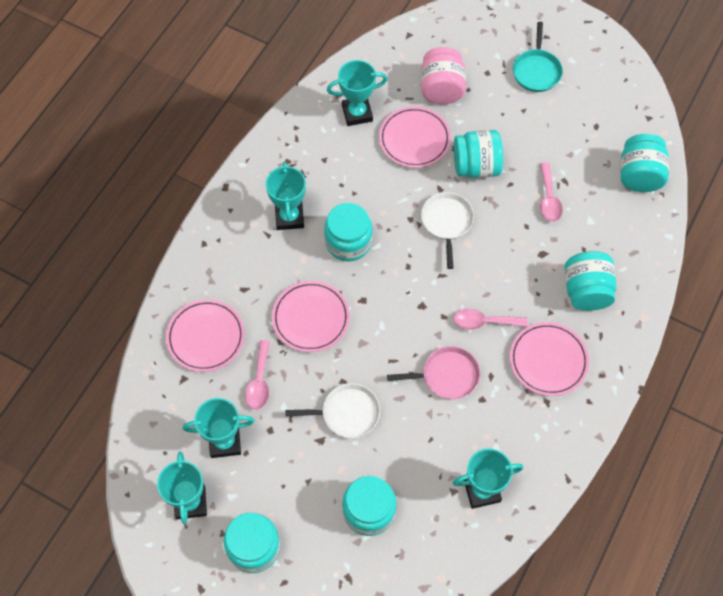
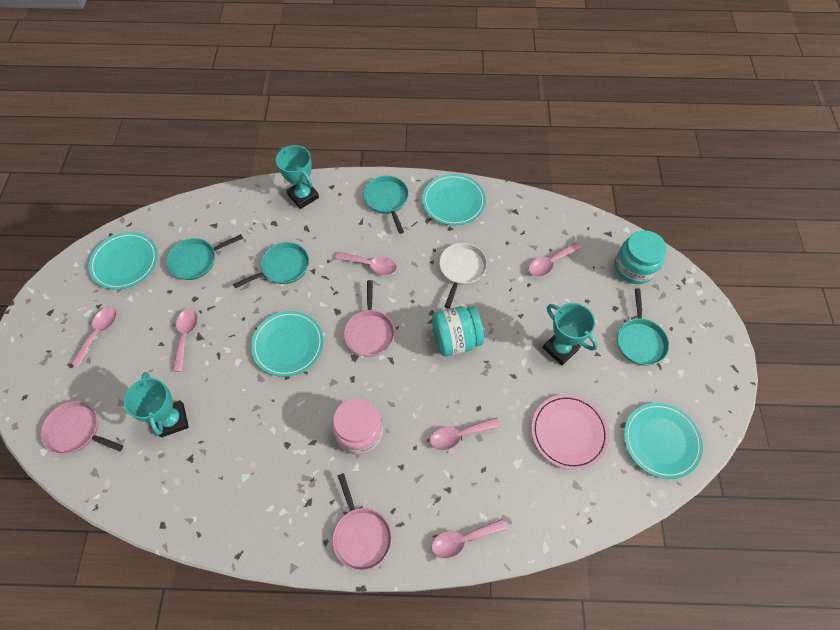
pink pan: [387,346,480,399] = 1 -> [41,401,123,454] [332,473,392,571] [344,280,395,357] = 3
pink plate: [166,299,245,372] [272,281,350,352] [379,106,451,168] [510,322,589,396] = 4 -> [531,394,609,470] = 1
pink spoon: [245,340,270,410] [454,309,527,330] [540,162,563,222] = 3 -> [71,307,117,367] [173,309,198,372] [336,252,397,275] [430,418,500,450] [431,519,507,558] [528,242,581,276] = 6
turquoise jar: [224,512,280,573] [324,203,373,261] [342,476,396,536] [454,130,503,178] [565,251,617,311] [621,134,669,192] = 6 -> [432,306,484,356] [615,230,667,284] = 2
turquoise pan: [513,21,563,92] = 1 -> [166,234,243,280] [233,242,309,288] [364,176,409,234] [617,288,669,365] = 4
turquoise plate: none = 0 -> [89,232,158,290] [251,311,323,377] [422,174,486,226] [624,403,703,479] = 4
turquoise trophy: [157,451,207,524] [183,398,255,458] [266,162,306,230] [327,60,387,126] [453,448,523,509] = 5 -> [124,372,189,437] [276,145,319,209] [543,303,598,365] = 3
white pan: [285,383,380,438] [421,192,474,269] = 2 -> [439,243,487,309] = 1

